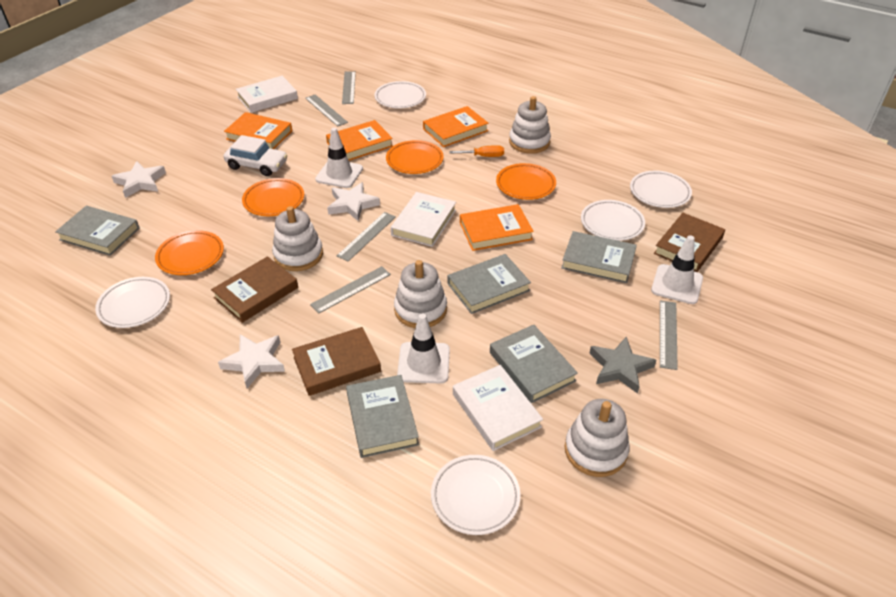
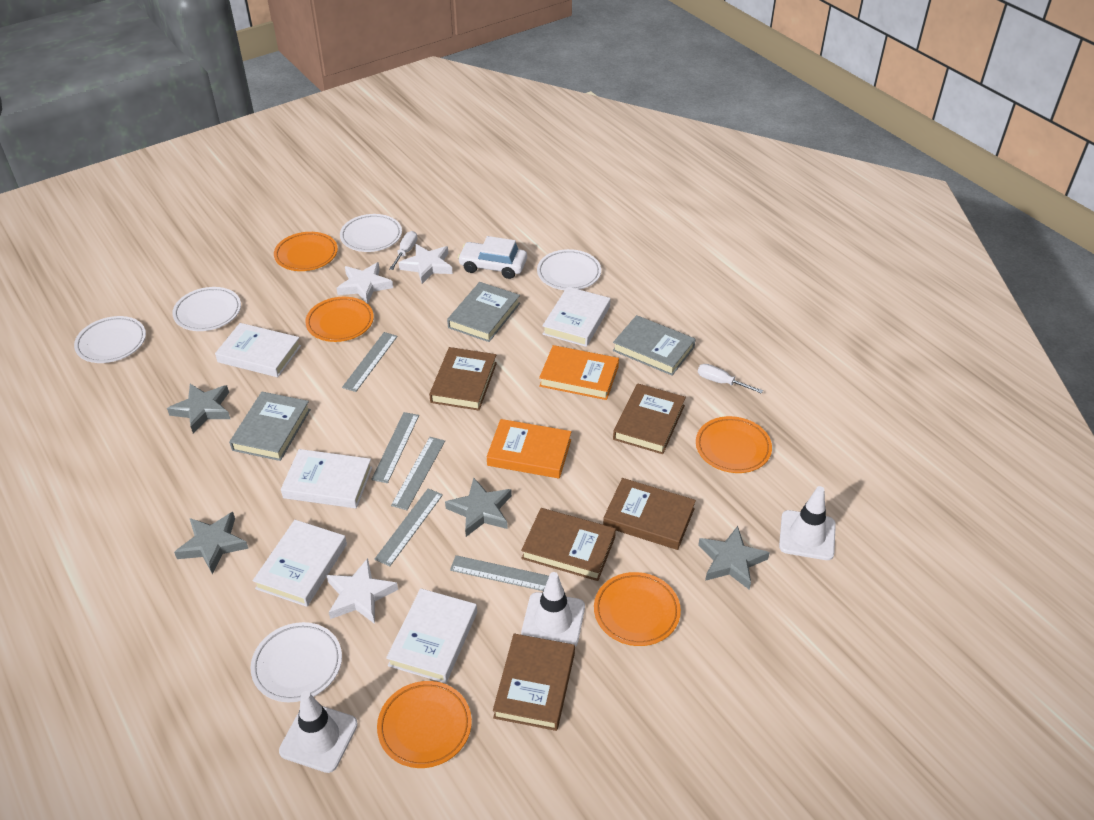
brown book: [211,256,298,323] [292,327,381,396] [654,213,725,272] = 3 -> [429,347,497,411] [493,633,575,731] [521,508,616,581] [603,478,696,550] [613,383,686,454] = 5
grey book: [55,206,140,256] [346,375,419,458] [448,254,531,314] [490,325,578,403] [561,231,637,283] = 5 -> [229,392,311,461] [447,282,520,342] [613,315,696,375] = 3
grey star: [590,337,656,394] = 1 -> [167,384,230,433] [174,512,249,574] [445,478,512,537] [698,526,770,590] = 4
orange book: [224,112,292,149] [326,120,393,160] [423,106,489,147] [460,204,534,251] = 4 -> [487,419,571,479] [539,345,619,400] = 2
orange plate: [155,230,224,275] [242,178,304,216] [386,140,444,174] [496,163,556,200] = 4 -> [274,232,338,271] [305,297,374,342] [377,681,472,768] [594,572,681,646] [696,416,772,473] = 5
orange screwdriver: [450,145,504,157] = 1 -> none = 0
white book: [236,76,298,113] [391,192,456,247] [453,365,543,451] = 3 -> [215,323,301,377] [253,520,347,607] [281,449,372,508] [386,588,477,683] [542,287,611,347] = 5
white screwdriver: none = 0 -> [389,231,417,270] [698,364,763,394] = 2
white stacking toy: [272,206,323,271] [394,260,447,328] [509,96,551,154] [565,399,629,477] = 4 -> none = 0

